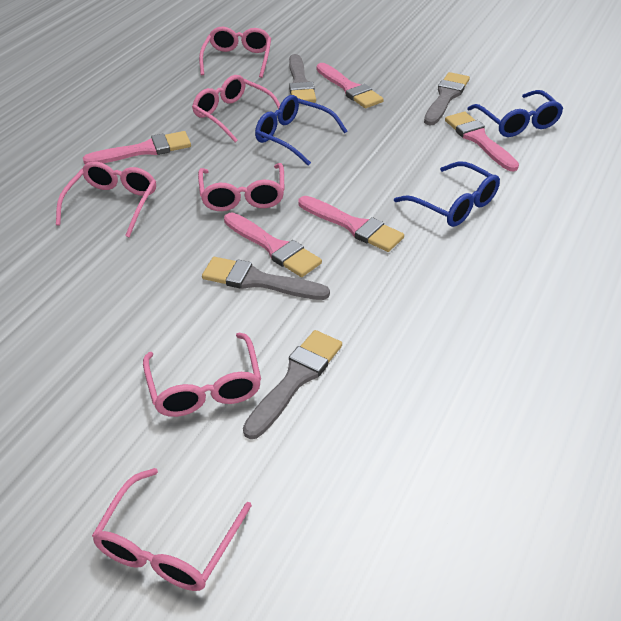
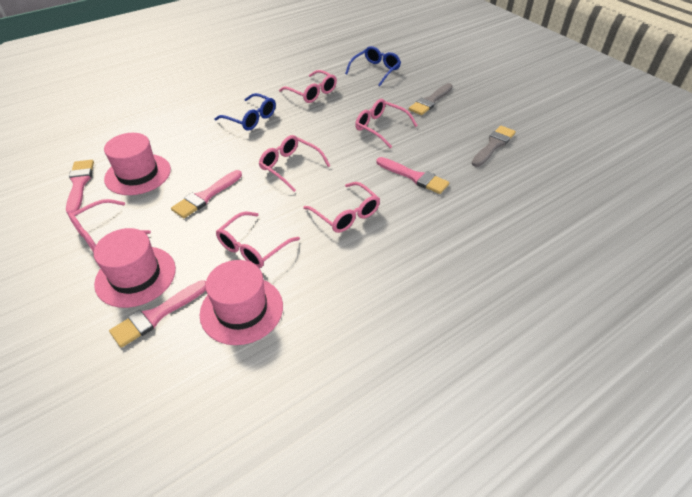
blue glasses: [255,95,347,166] [394,162,500,227] [467,90,563,137] = 3 -> [214,93,276,131] [345,46,401,86] = 2
grey brush: [202,257,330,300] [243,330,342,439] [289,54,316,104] [424,72,470,125] = 4 -> [409,83,453,115] [472,126,516,167] = 2
pink brush: [83,131,191,164] [224,212,322,277] [298,196,404,252] [316,63,384,108] [445,112,519,172] = 5 -> [66,160,94,214] [109,280,206,348] [171,170,242,218] [376,157,449,194] = 4
pink hat: none = 0 -> [94,228,176,308] [104,133,171,195] [200,260,283,345] = 3

